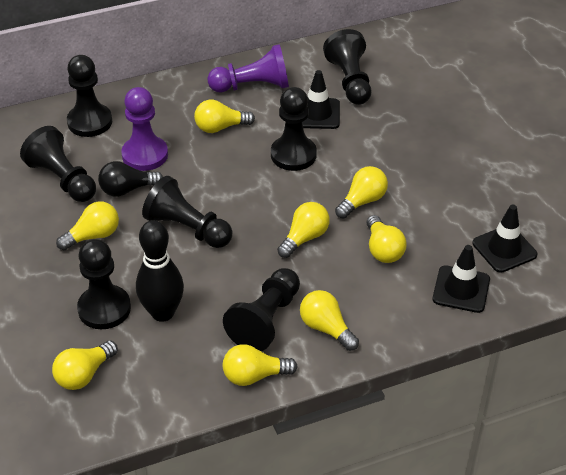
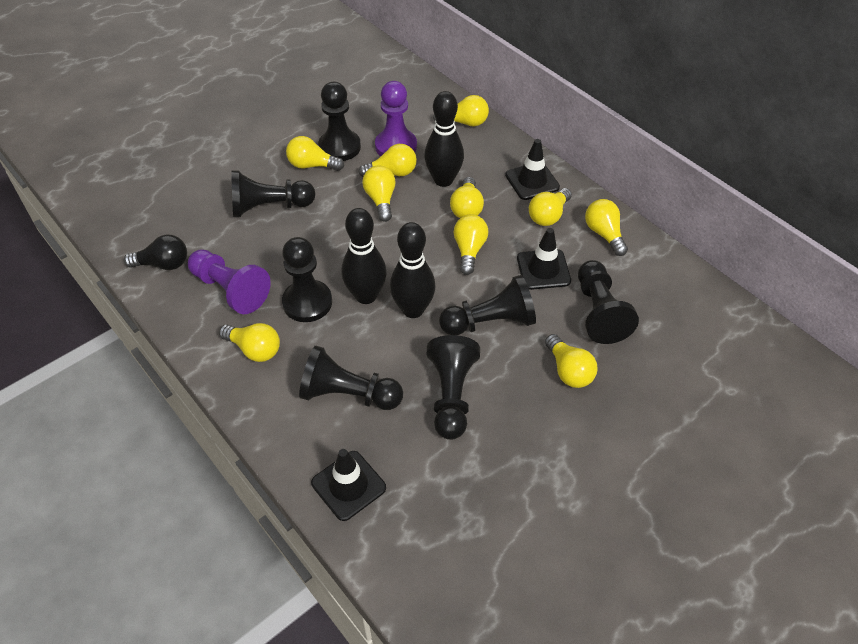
black bowling pin: [136,220,184,322] = 1 -> [342,208,387,304] [390,222,435,318] [424,91,464,187] = 3
yellow light bulb: [52,341,118,390] [56,201,119,250] [194,100,255,133] [223,344,298,386] [277,202,330,258] [300,290,359,351] [335,166,388,219] [367,215,407,263] = 8 -> [219,323,280,362] [286,136,344,171] [359,144,417,177] [362,165,396,222] [433,95,489,126] [450,177,484,218] [454,214,488,275] [529,188,572,226] [545,334,597,388] [585,199,628,256] = 10

